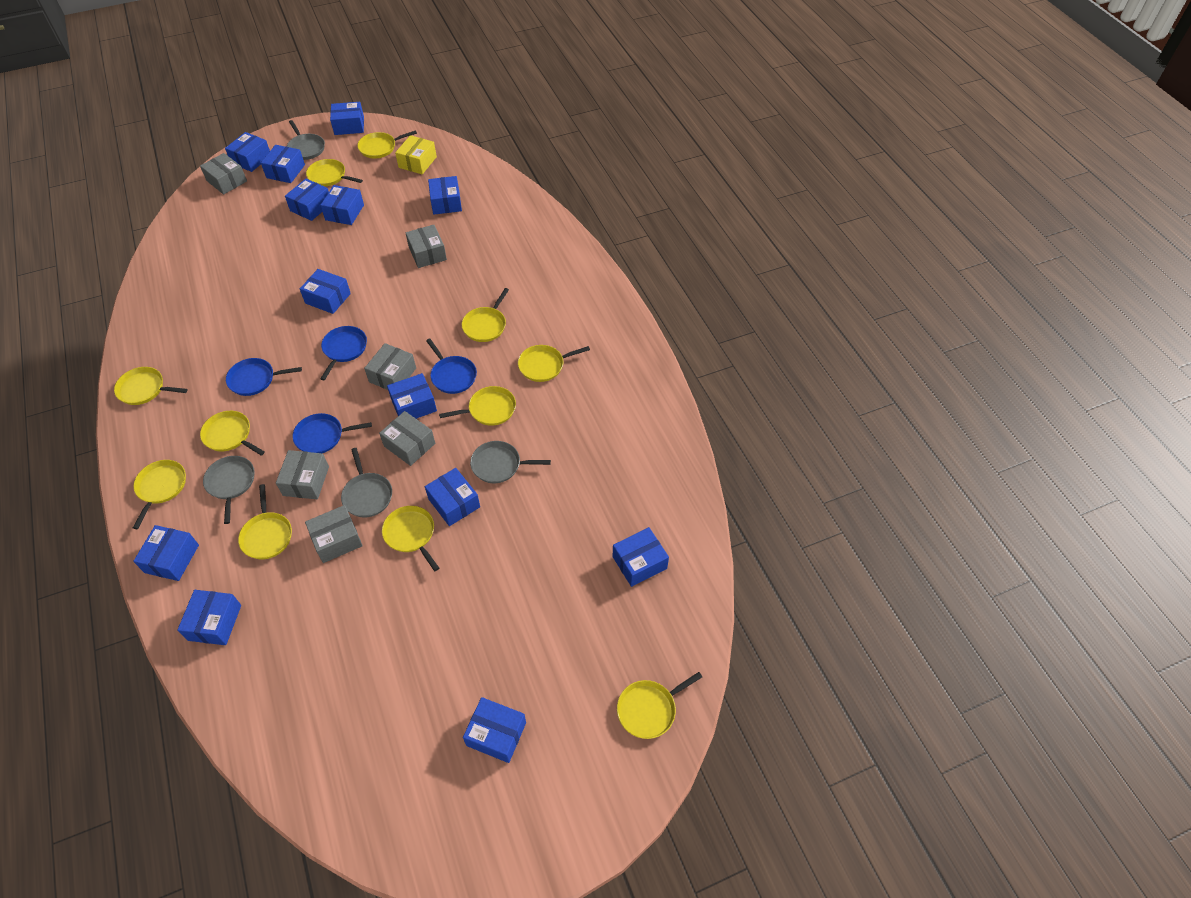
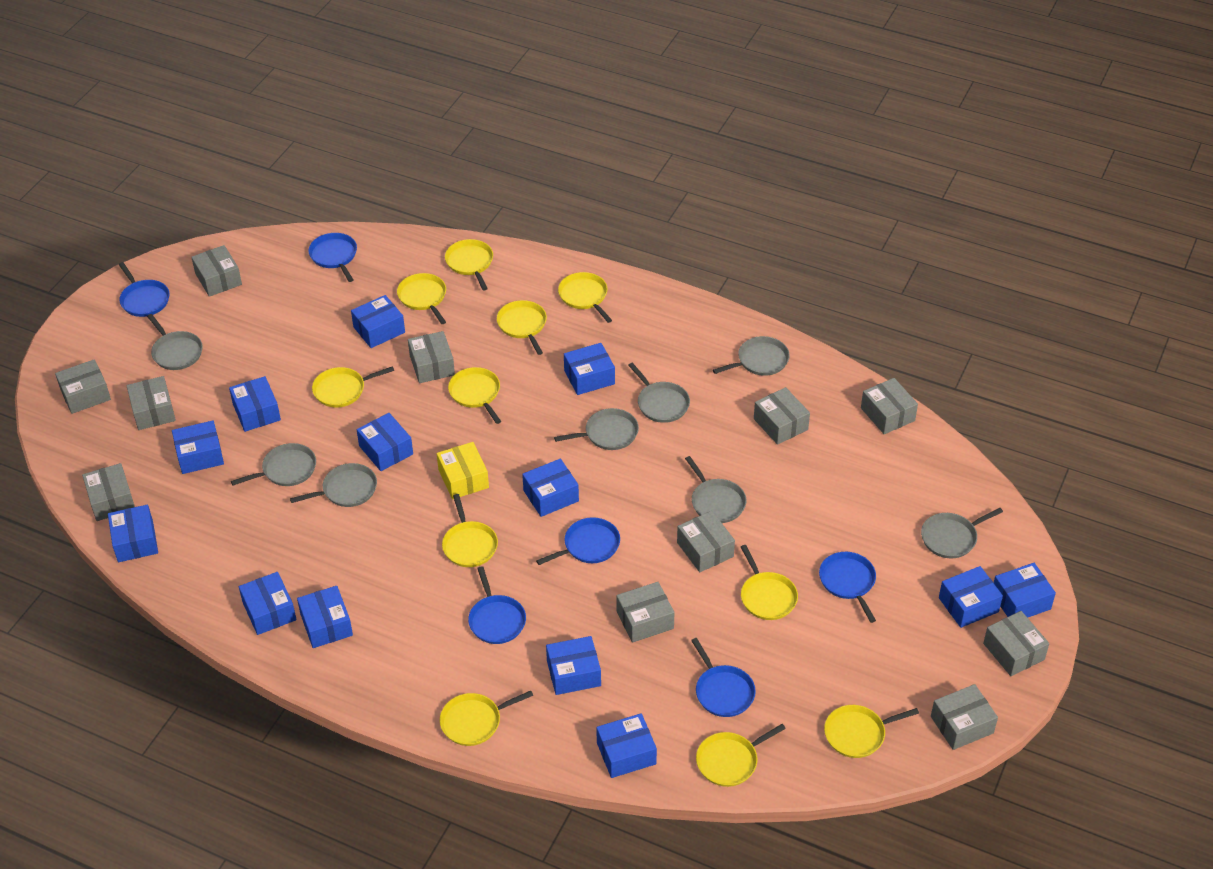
blue pan: [226,358,302,396] [292,413,372,453] [320,326,367,380] [426,339,477,394] = 4 -> [119,262,169,317] [308,233,357,282] [468,566,526,644] [536,517,620,565] [691,638,756,717] [819,552,876,623] = 6
grey box: [200,153,247,194] [276,450,329,499] [305,505,363,563] [364,343,416,390] [379,411,435,466] [406,225,447,268] = 6 -> [55,359,111,414] [82,463,135,521] [127,376,176,430] [191,245,242,297] [408,331,455,383] [616,582,675,642] [677,511,735,572] [754,387,810,445] [861,378,918,434] [931,684,998,750] [983,611,1049,676] = 11
grey pan: [203,456,254,524] [287,120,325,160] [341,448,392,518] [470,441,551,483] = 4 -> [147,314,203,370] [231,443,316,486] [290,463,377,507] [554,408,639,450] [628,363,690,423] [685,456,746,523] [713,336,790,376] [921,508,1003,558] = 8

